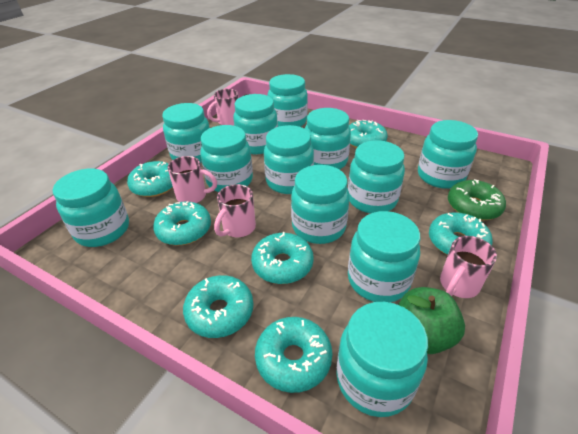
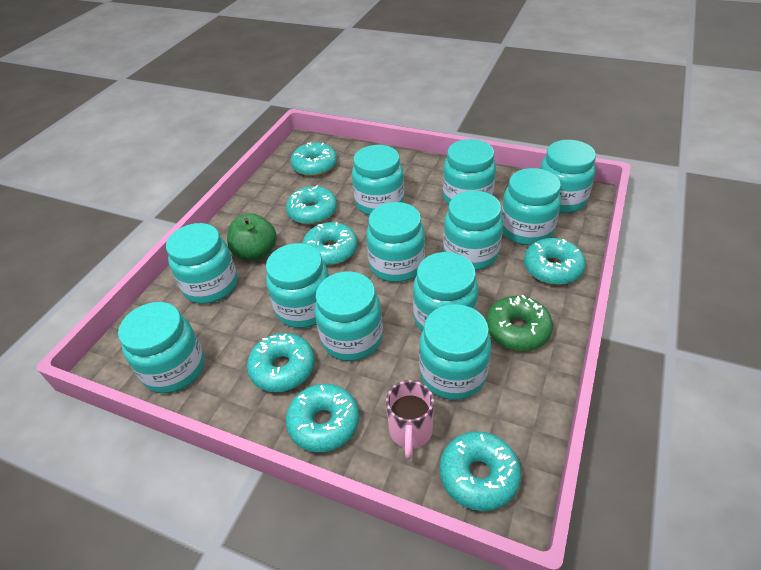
pink mug: [168,156,217,203] [207,89,239,126] [214,184,256,237] [440,236,497,298] = 4 -> [386,380,434,459] = 1

